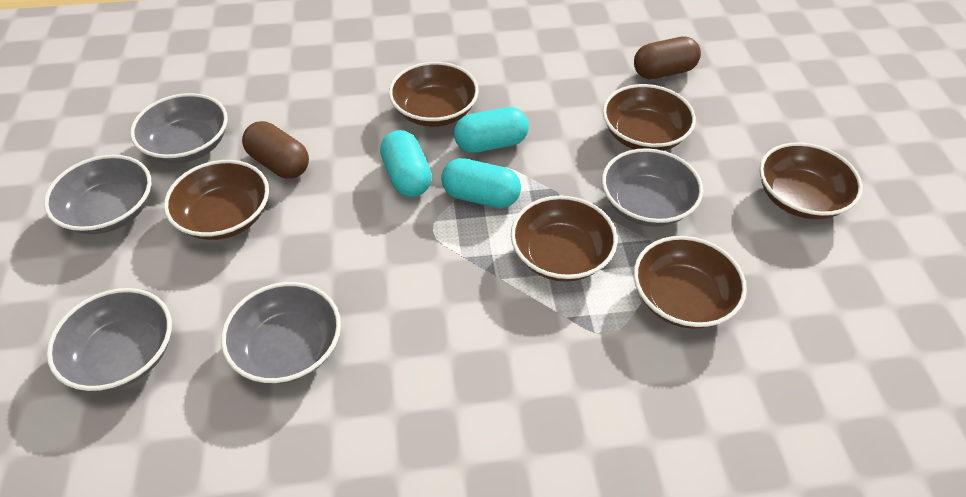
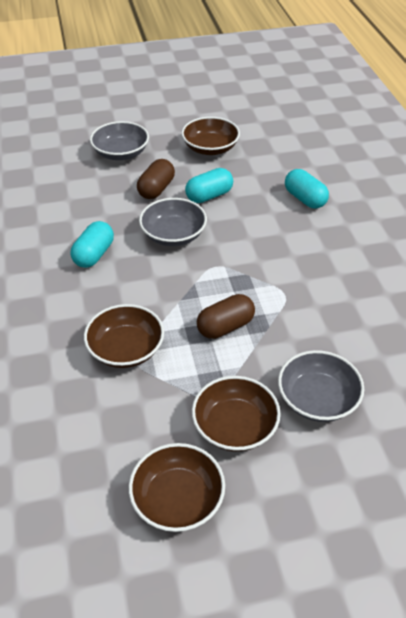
brown bowl: [164,160,269,240] [389,62,479,127] [511,196,617,282] [603,84,696,151] [634,236,747,329] [759,142,863,219] = 6 -> [84,304,164,368] [129,443,225,532] [181,117,240,155] [192,376,281,452] = 4
grey bowl: [44,155,152,234] [47,288,172,391] [130,93,228,163] [221,282,341,384] [602,148,703,227] = 5 -> [90,121,149,160] [139,198,207,246] [278,350,364,422] = 3

